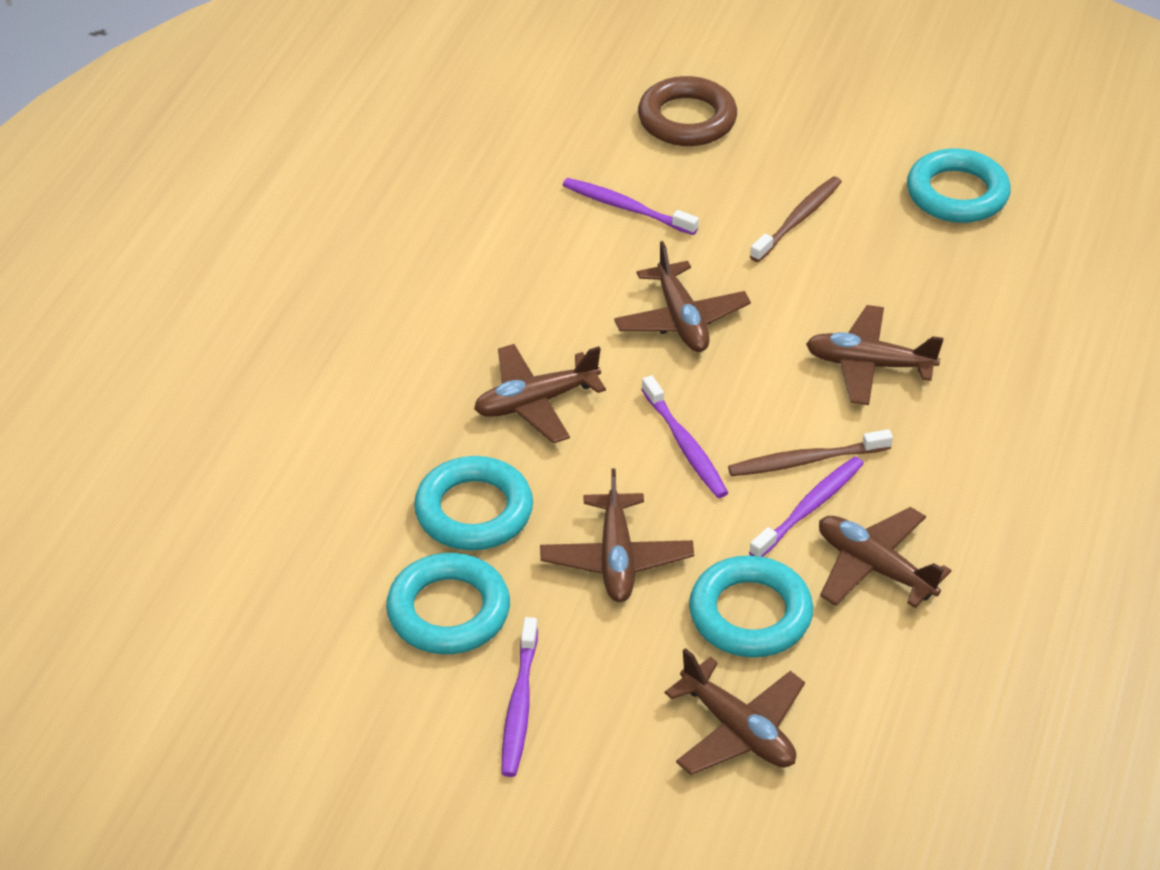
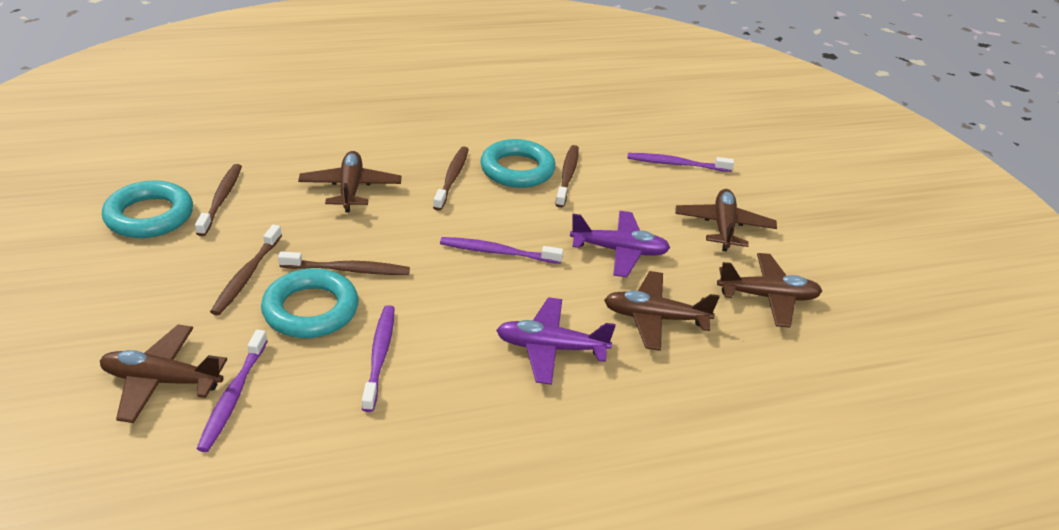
brown plane: [474,344,606,443] [540,468,694,602] [614,241,751,352] [665,648,805,775] [806,305,944,405] [819,507,951,608] = 6 -> [100,325,227,423] [298,151,401,212] [604,271,719,351] [675,189,777,252] [717,253,822,328] = 5
brown ring: [638,76,737,146] = 1 -> none = 0
brown toothbrush: [728,429,893,476] [750,176,842,262] = 2 -> [195,164,242,236] [210,225,282,315] [278,251,410,275] [433,146,469,211] [555,145,579,208] = 5
purple plane: none = 0 -> [496,297,615,385] [570,211,670,277] = 2
turquoise ring: [386,553,510,654] [414,456,533,550] [689,555,813,658] [907,148,1011,223] = 4 -> [102,180,193,238] [261,268,359,338] [480,139,556,188] = 3

